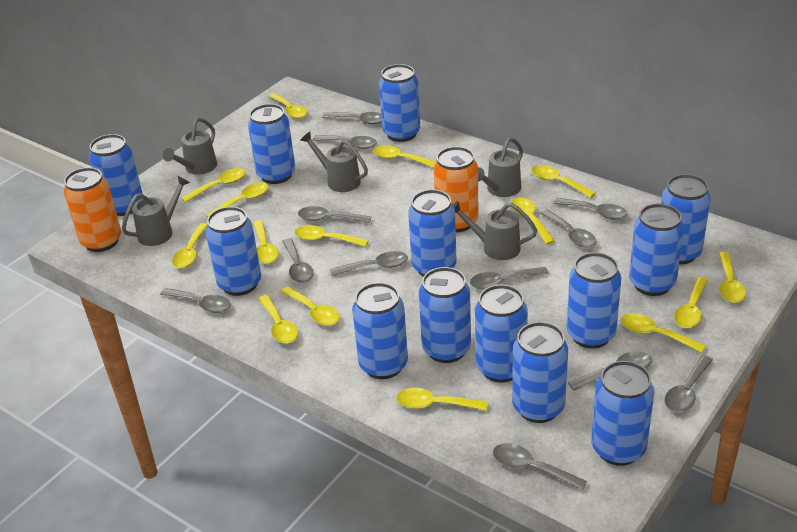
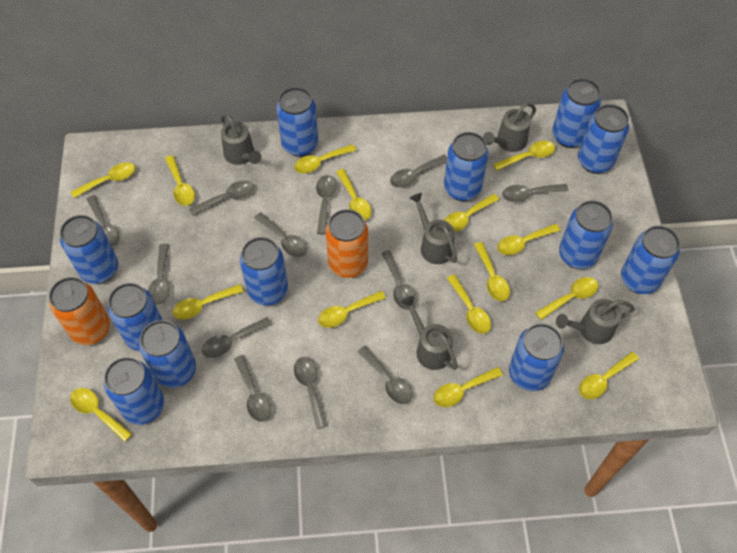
blue can: [89,134,143,216] [206,207,261,296] [248,104,295,184] [352,282,408,379] [379,64,420,142] [408,189,457,277] [419,267,471,363] [475,285,528,382] [512,322,568,423] [567,252,621,348] [591,361,654,466] [629,203,684,296] [661,174,711,264] = 13 -> [60,215,118,284] [104,357,164,425] [108,283,162,351] [139,320,196,388] [240,237,288,305] [276,87,318,157] [444,132,489,201] [509,323,564,391] [552,78,601,148] [559,200,613,269] [578,104,629,174] [621,226,680,294] = 12

